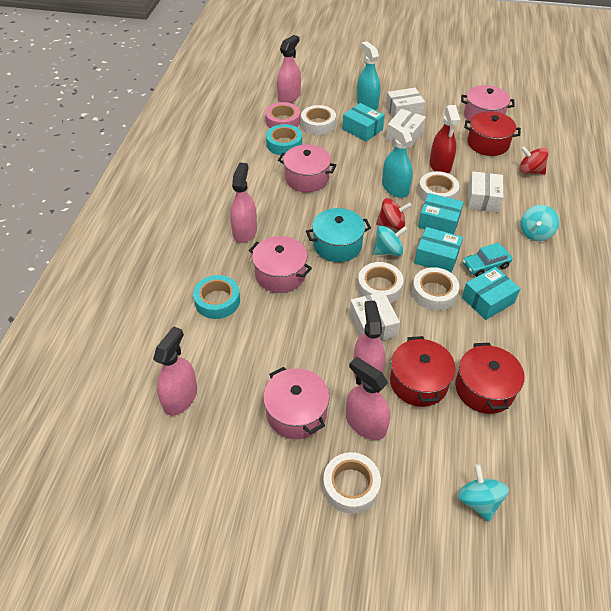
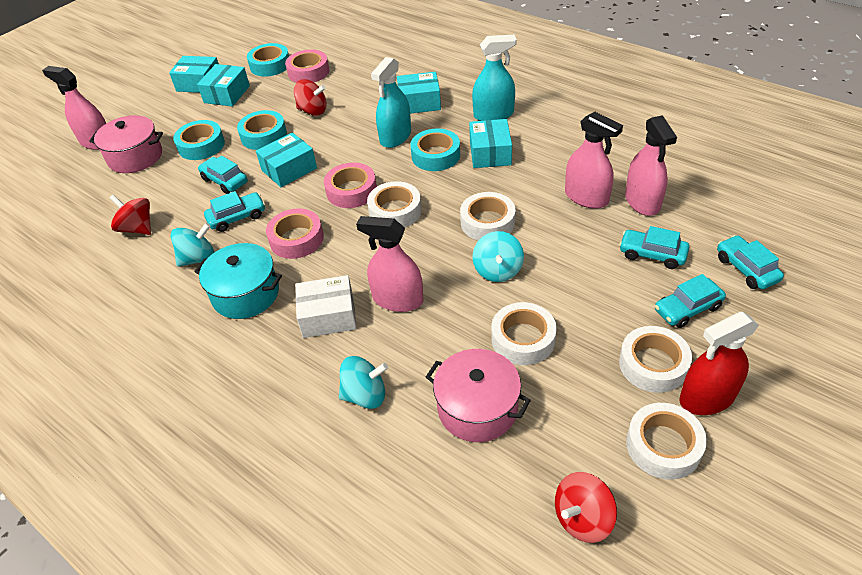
pink pot: [249,236,312,293] [263,367,329,439] [278,144,337,192] [461,85,515,121] = 4 -> [89,115,163,173] [426,349,531,442] = 2
pink spray bottle: [153,326,197,416] [230,162,257,243] [277,35,301,103] [346,357,390,440] [353,301,385,385] = 5 -> [42,66,106,150] [356,216,423,312] [565,112,623,209] [625,115,677,216] = 4
pink tape: [265,102,300,128] = 1 -> [266,209,324,259] [285,50,329,82] [324,163,377,208] = 3
red pot: [390,336,456,407] [455,343,524,414] [464,111,521,156] = 3 -> none = 0
red spinning top: [376,198,412,230] [519,146,549,175] = 2 -> [110,194,151,235] [294,79,327,116] [555,472,617,543] = 3
turquoise box: [342,103,384,142] [414,227,463,273] [418,193,464,234] [462,267,521,320] = 4 -> [169,56,219,93] [197,64,250,107] [256,133,317,187] [397,72,441,114] [469,119,512,168] = 5
turquoise car: [463,243,513,277] = 1 -> [198,156,248,194] [204,191,265,232] [619,226,689,269] [655,274,726,328] [717,235,784,289] = 5
turquoise tape: [193,275,240,319] [266,124,302,156] = 2 -> [173,120,225,160] [237,110,287,150] [247,43,289,77] [410,129,460,171] = 4
white box: [349,292,400,341] [386,88,425,118] [386,109,426,148] [468,171,503,212] = 4 -> [295,275,357,338] = 1

